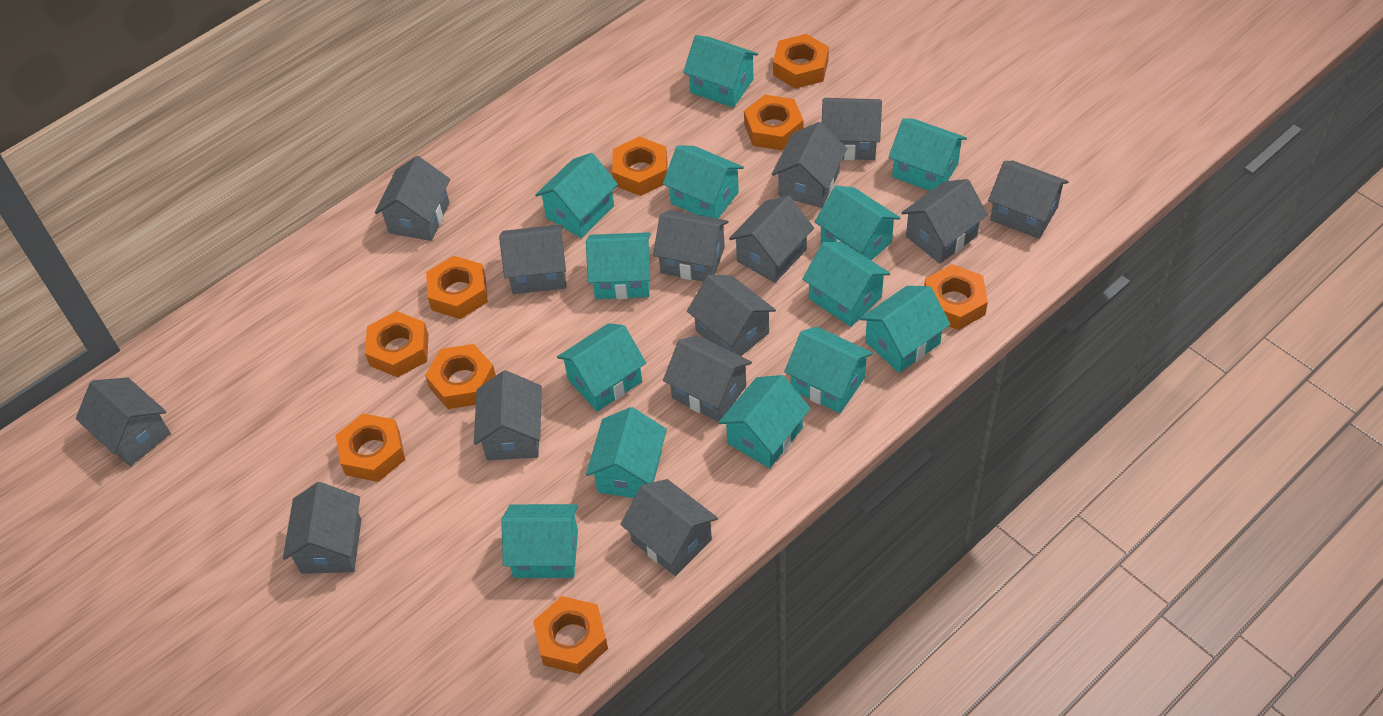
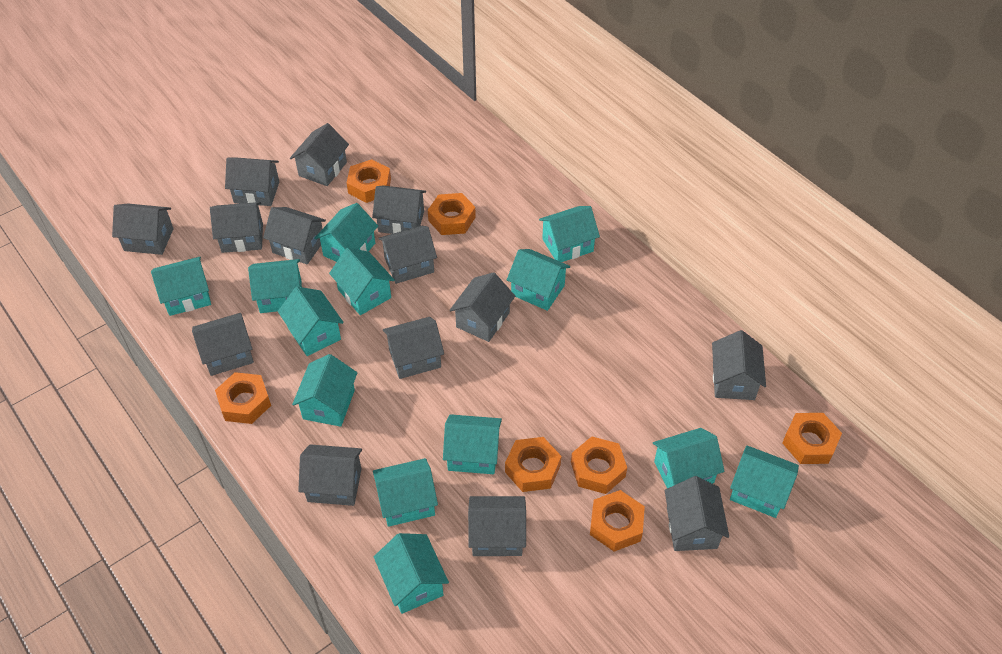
orange nut: [335,413,405,482] [365,311,429,378] [425,344,496,409] [426,256,488,319] [533,596,608,674] [612,136,667,196] [744,95,803,151] [773,34,829,89] [924,264,988,330] = 9 -> [215,372,271,424] [347,159,391,203] [428,193,476,235] [505,437,561,492] [571,437,627,494] [590,490,645,551] [782,413,842,464] = 7

